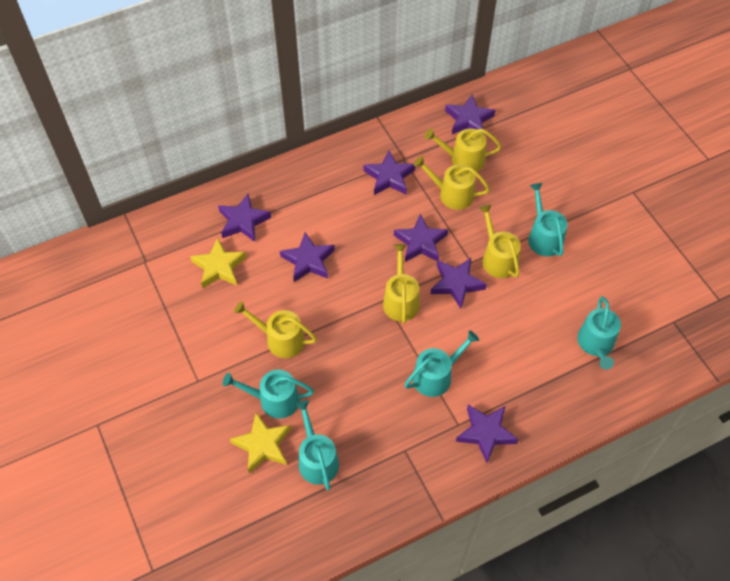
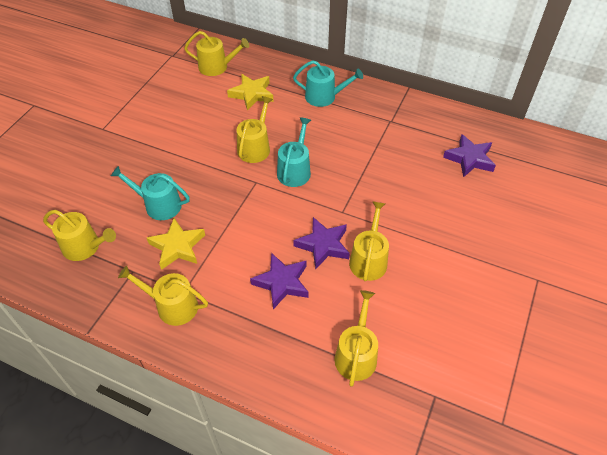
purple star: [218,194,271,242] [280,232,335,282] [364,151,415,195] [394,214,448,262] [431,258,487,309] [445,95,496,134] [456,405,519,463] = 7 -> [250,253,309,309] [293,217,350,269] [443,134,496,177] = 3
turquoise watering can: [223,370,314,419] [295,400,339,490] [404,330,479,397] [528,183,568,256] [577,297,621,370] = 5 -> [111,166,190,220] [277,117,311,187] [293,60,363,107] = 3
yellow watering can: [234,301,317,358] [383,244,420,324] [414,156,490,210] [425,128,501,171] [479,204,521,278] = 5 -> [43,210,116,261] [118,266,208,326] [184,31,249,76] [237,96,273,163] [334,290,378,387] [349,201,389,281] = 6

